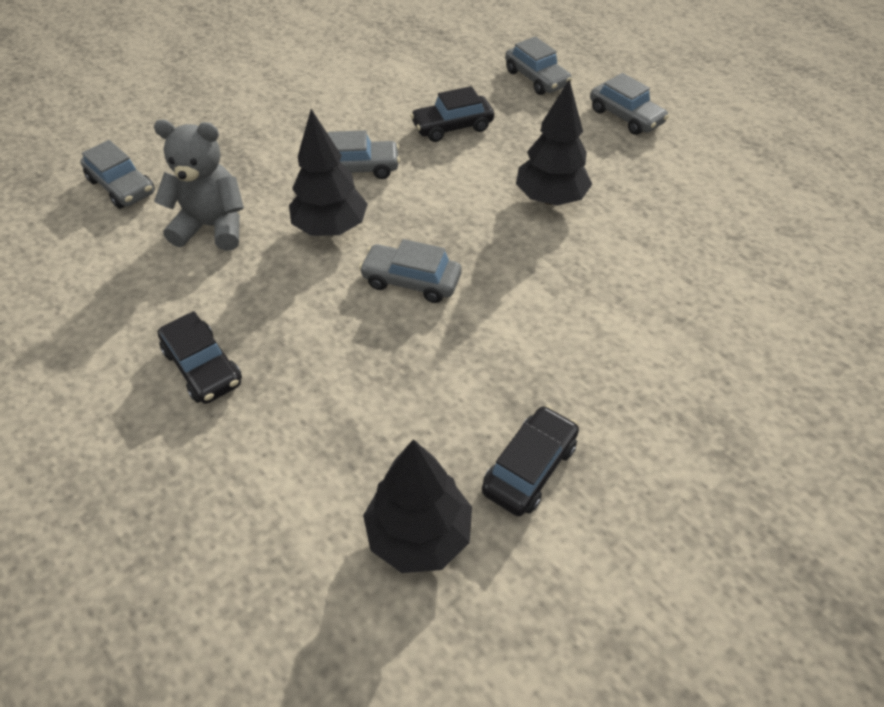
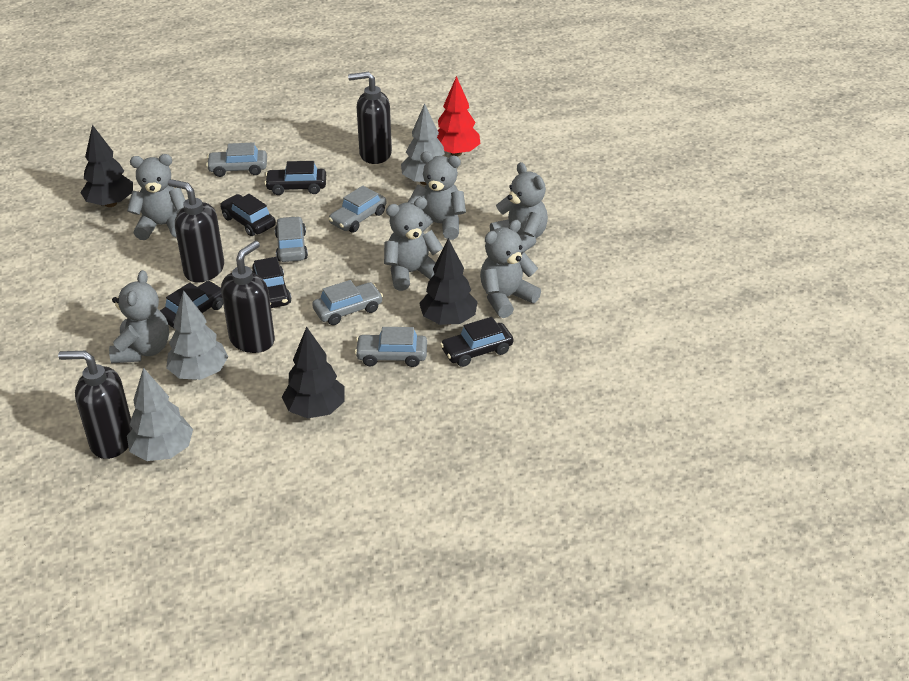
black car: [157,311,242,404] [410,86,494,142] [482,406,579,516] = 3 -> [160,281,223,329] [220,194,276,236] [252,257,291,308] [264,161,326,195] [440,317,513,367] = 5
black soap dispenser: none = 0 -> [58,351,133,459] [168,179,224,283] [221,241,275,353] [348,72,392,164] = 4
grey teddy bear: [154,119,244,251] = 1 -> [109,270,169,364] [127,154,185,240] [384,197,443,291] [408,152,466,240] [480,220,541,318] [490,162,548,252] = 6
grey tree: none = 0 -> [127,368,193,461] [166,290,228,380] [401,103,445,185] = 3
red tree: none = 0 -> [437,76,481,156] = 1

